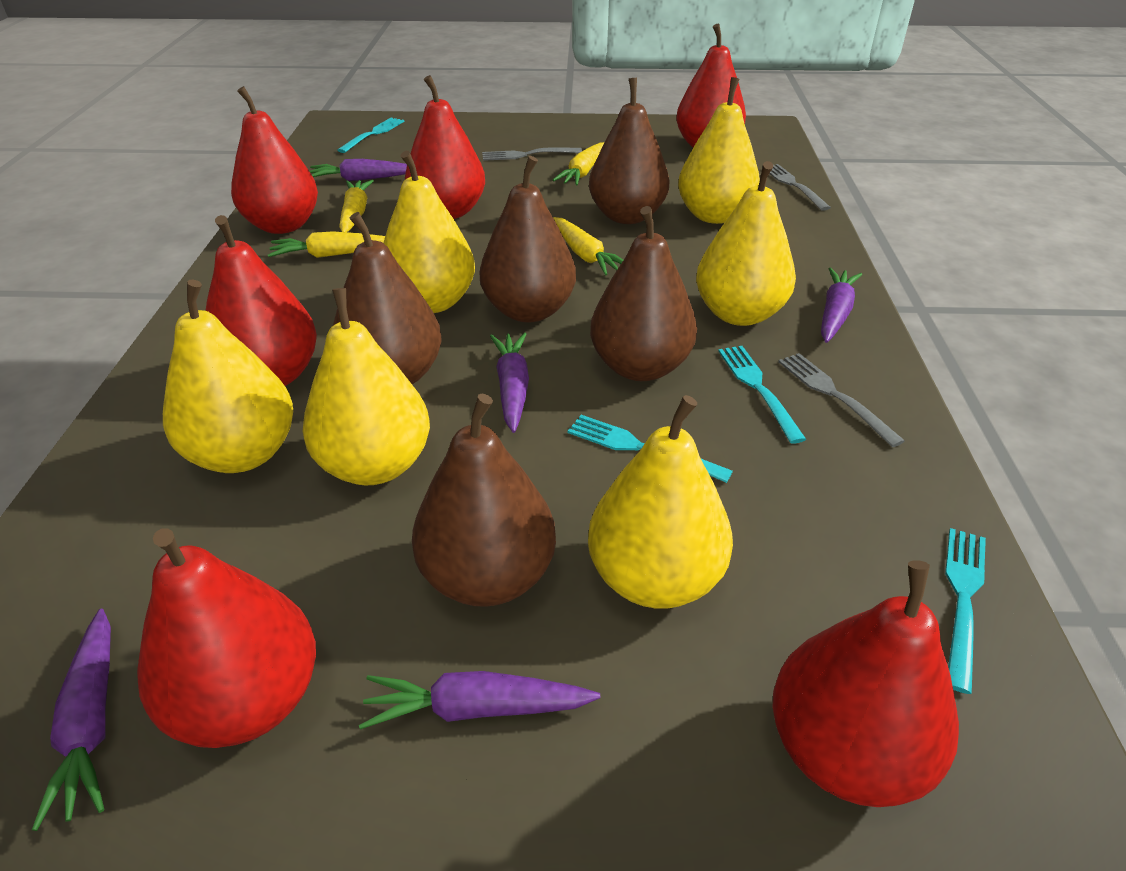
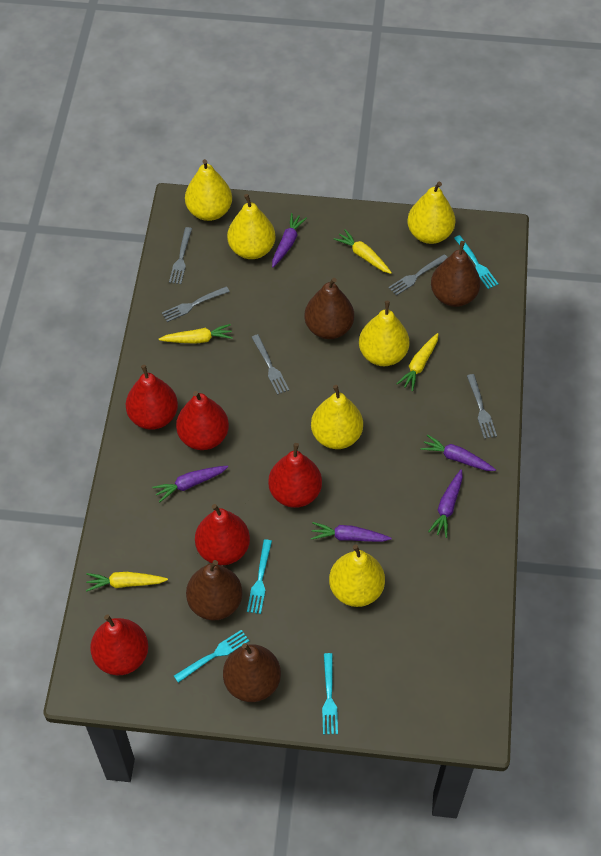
brown pear: [333,212,442,384] [412,393,556,607] [480,156,576,323] [589,78,669,224] [590,206,697,381] = 5 -> [186,560,242,620] [223,643,281,702] [304,278,354,339] [431,241,480,307] = 4
grey fork: [482,147,582,161] [762,164,831,211] [778,353,905,447] = 3 -> [162,286,230,322] [169,227,192,284] [252,334,289,395] [388,254,448,296] [467,374,497,439] = 5
red pear: [137,528,316,748] [205,215,317,386] [231,86,318,234] [405,75,485,219] [676,24,746,148] [773,560,959,807] = 6 -> [90,614,148,675] [126,365,178,430] [176,391,229,450] [195,504,250,565] [268,443,322,508] = 5

